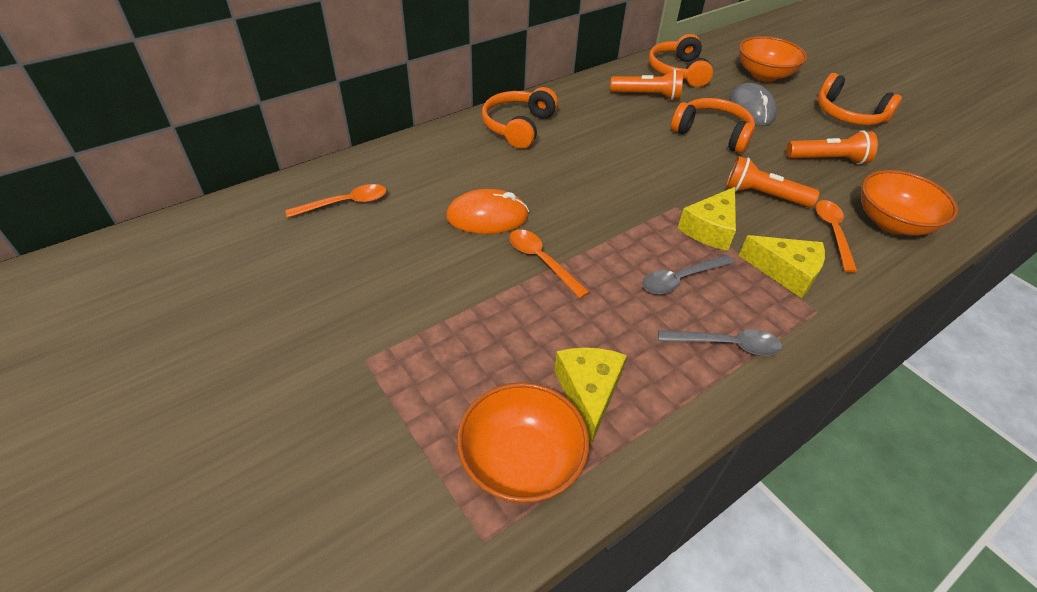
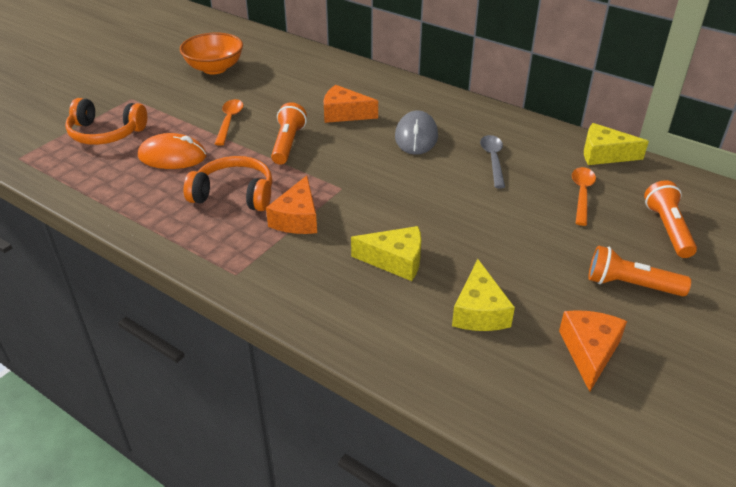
grey spoon: [642,255,734,294] [658,330,782,356] = 2 -> [480,135,505,188] = 1
orange bowl: [457,382,589,504] [739,36,807,82] [861,170,958,235] = 3 -> [180,33,243,74] = 1
orange cheese: none = 0 -> [266,175,317,234] [324,85,378,123] [559,310,627,392] = 3
orange headphones: [482,87,558,149] [649,34,713,87] [671,98,755,153] [818,73,902,125] = 4 -> [65,98,147,145] [184,156,272,211] = 2
orange spoon: [285,184,386,218] [509,230,589,299] [816,200,858,273] = 3 -> [215,99,244,146] [572,167,596,226] = 2

